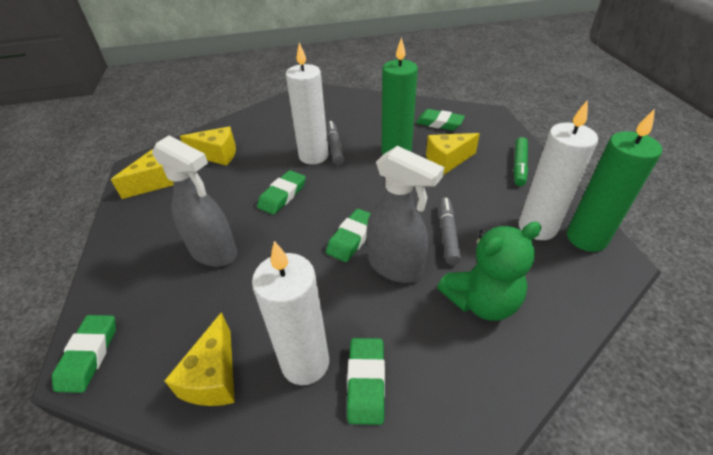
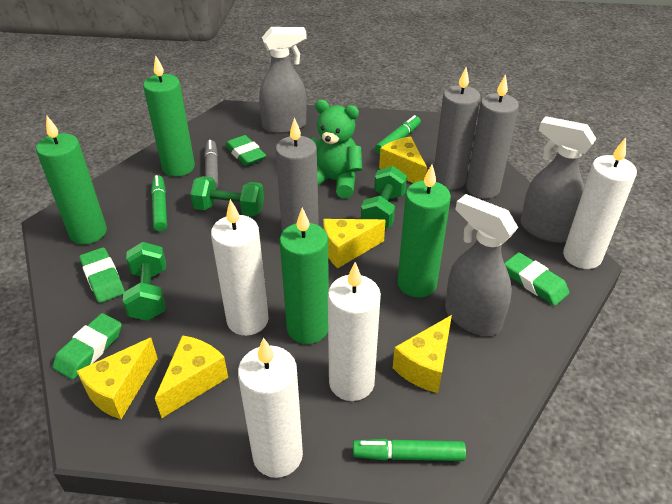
green candle: [382,37,418,155] [567,109,662,252] = 2 -> [36,116,107,244] [143,55,195,177] [279,207,329,344] [397,164,451,298] = 4
green dumbbell: none = 0 -> [123,242,166,321] [190,176,264,216] [361,166,407,228] = 3
green eraser: [52,315,116,393] [257,170,306,215] [326,209,371,262] [347,338,385,425] [416,109,465,130] = 5 -> [53,313,122,380] [79,247,125,303] [225,135,266,166] [505,252,569,306] = 4
green marker: [514,137,528,186] = 1 -> [151,175,167,231] [353,439,466,461] [375,115,421,155] = 3
grey candle: none = 0 -> [275,117,319,232] [434,67,480,190] [466,74,519,199] = 3
grey marker: [326,121,344,165] [439,197,461,265] = 2 -> [204,140,218,189] = 1
grey spray bottle: [152,135,237,267] [367,146,444,283] = 2 -> [259,27,307,134] [445,194,518,336] [520,116,596,243] = 3
white candle: [252,241,329,385] [286,43,329,164] [519,100,598,240] = 3 -> [211,199,269,336] [238,337,303,478] [328,262,381,401] [563,138,637,269] = 4
yellow cheese: [111,150,174,199] [164,312,235,406] [180,126,236,166] [426,133,480,175] = 4 -> [77,338,158,419] [155,335,228,418] [323,219,386,268] [379,136,427,183] [393,315,452,393] = 5

